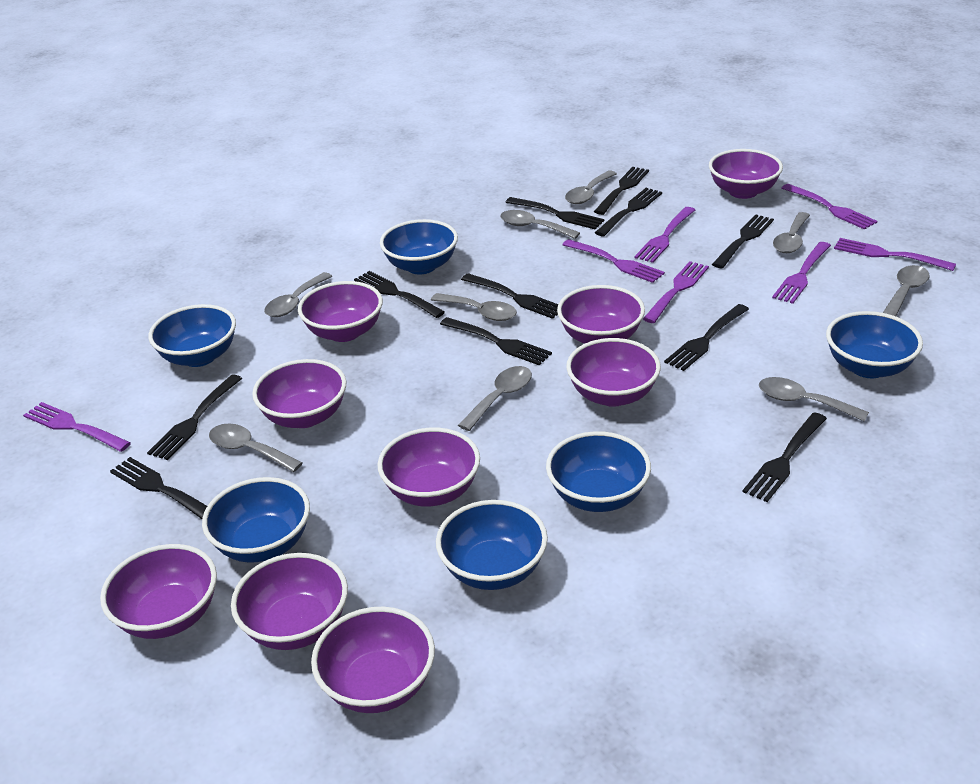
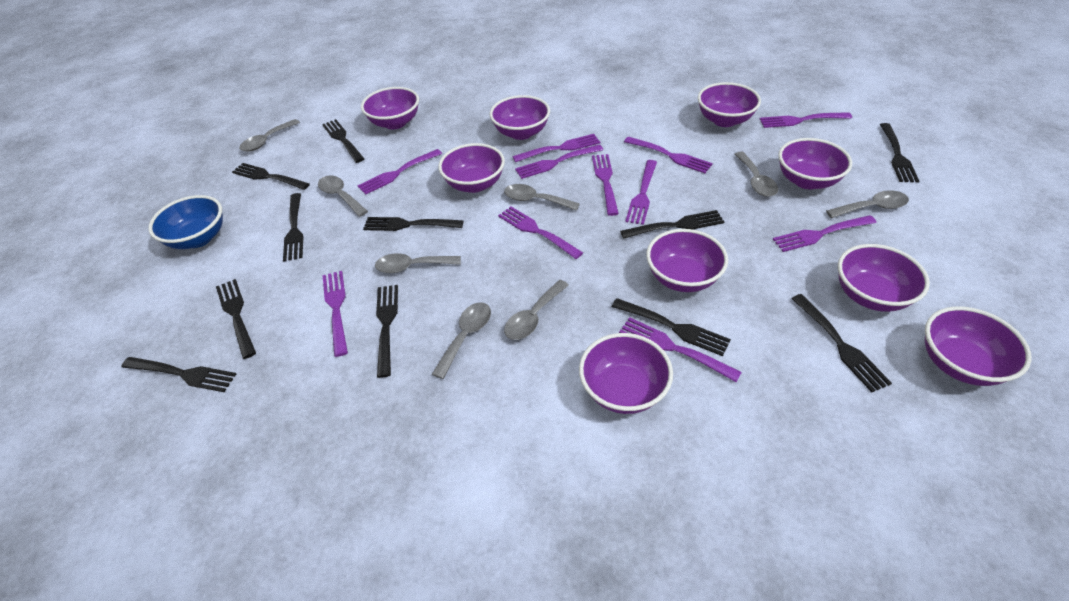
blue bowl: [149,304,236,367] [202,477,310,563] [380,219,458,275] [436,500,548,590] [546,431,651,512] [826,311,923,378] = 6 -> [148,195,223,249] = 1
grey spoon: [209,424,303,472] [264,272,332,317] [431,293,517,321] [458,366,532,431] [500,210,580,239] [565,170,617,204] [759,377,869,422] [773,212,810,253] [883,265,930,316] = 9 -> [239,119,300,152] [318,175,368,217] [375,253,461,273] [432,302,491,379] [504,184,580,211] [504,280,569,340] [735,152,778,197] [826,190,909,218] = 8
purple fork: [23,402,131,452] [562,239,665,283] [634,207,695,263] [643,261,709,323] [772,242,831,304] [782,184,877,230] [834,238,956,271] = 7 -> [322,271,348,357] [357,149,442,195] [498,207,583,259] [512,134,600,162] [515,144,603,179] [592,154,619,216] [619,317,742,382] [624,137,713,173] [625,160,657,225] [760,112,852,128] [773,215,877,252] = 11

